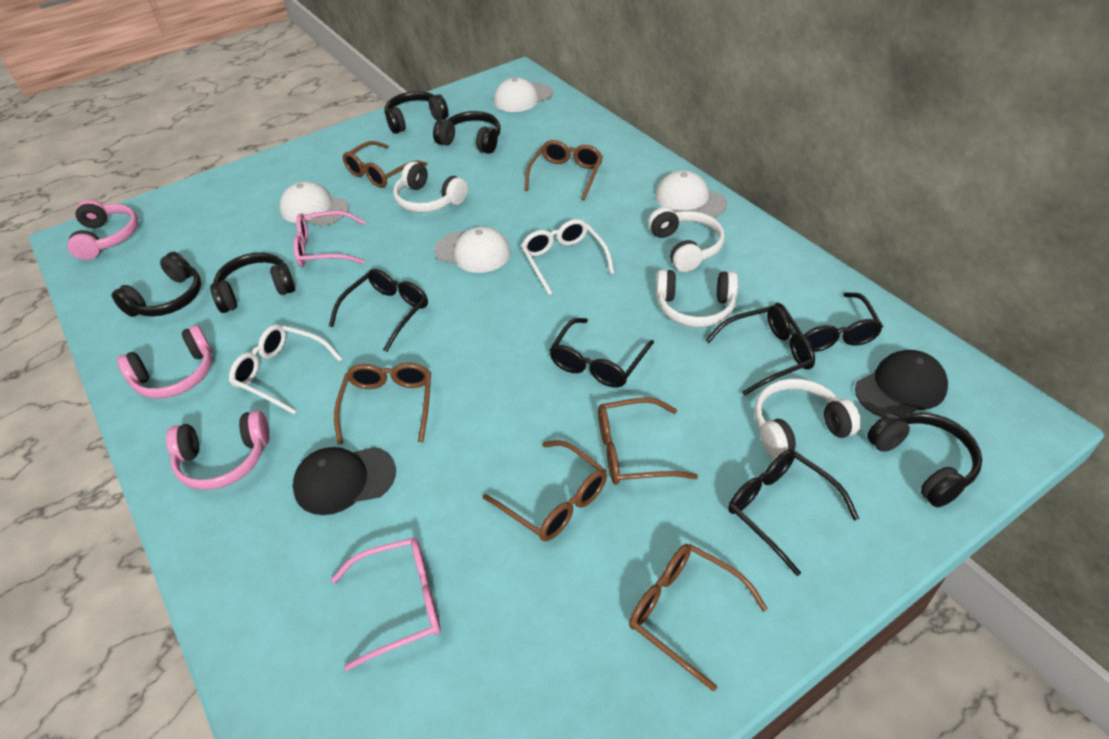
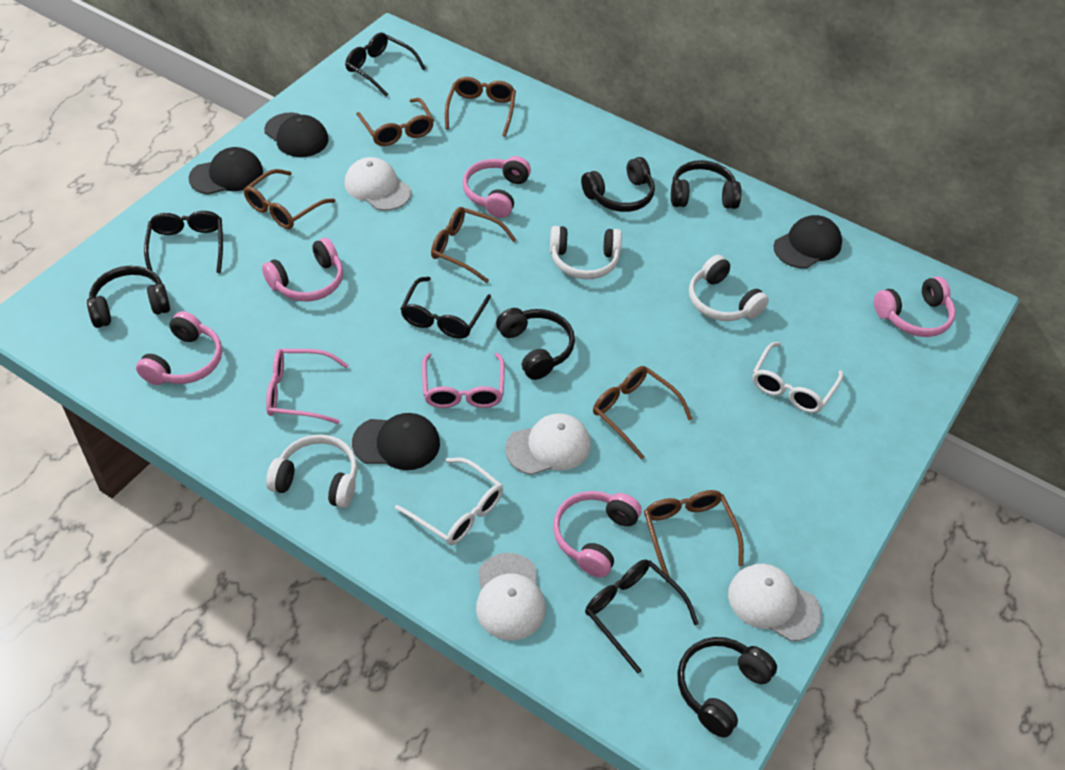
black cap: [293,447,396,515] [855,350,948,417] = 2 -> [188,147,263,195] [264,113,328,157] [352,413,440,470] [773,215,842,269] = 4
black glasses: [329,269,428,352] [549,318,654,388] [705,305,815,396] [728,450,859,576] [775,292,883,352] = 5 -> [144,211,223,273] [345,32,426,97] [400,277,491,339] [585,559,699,673] = 4
pink headphones: [67,200,138,260] [117,325,212,399] [166,410,269,490] = 3 -> [136,311,222,385] [262,238,343,302] [463,156,531,218] [553,491,642,578] [874,276,956,337] = 5
white headphones: [393,161,468,213] [648,207,725,272] [656,269,738,327] [754,379,861,459] = 4 -> [266,434,358,508] [550,226,622,279] [689,255,769,321] = 3

